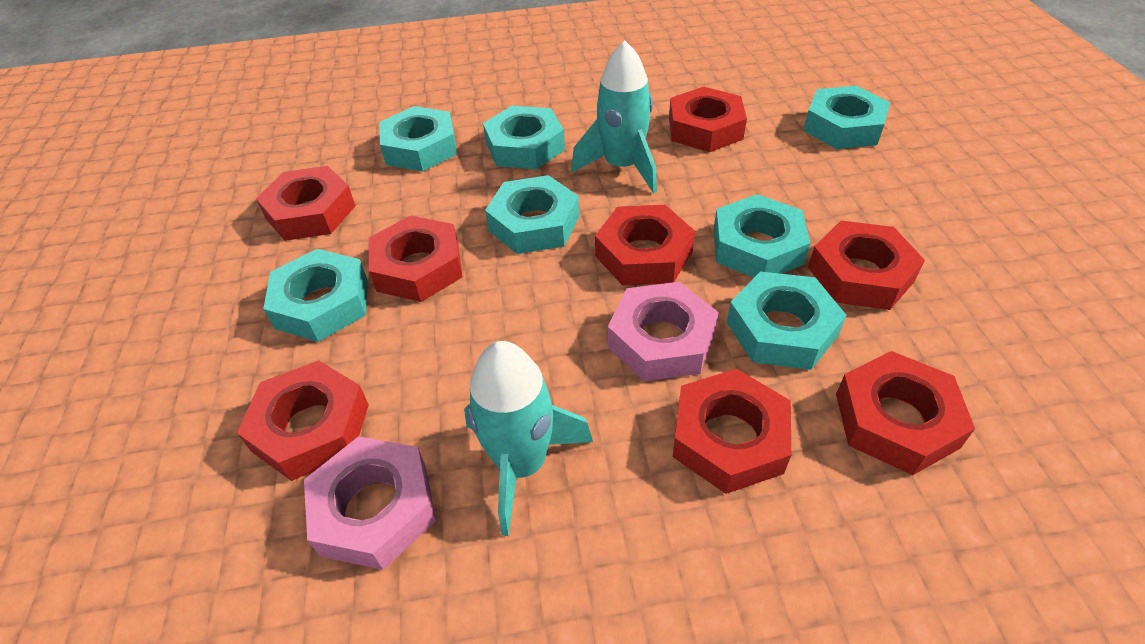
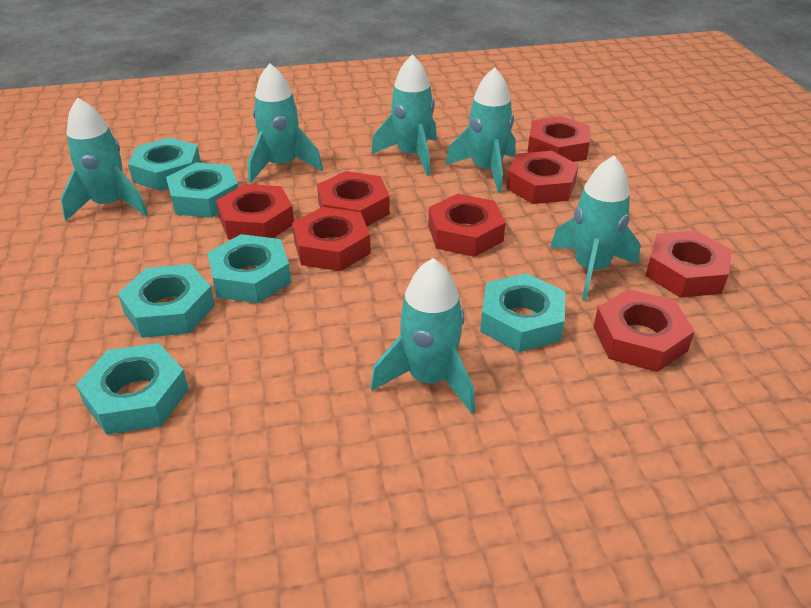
pink nut: [304,436,436,570] [608,282,719,381] = 2 -> none = 0
turquoise nut: [263,249,368,342] [379,106,457,172] [483,106,565,170] [485,175,579,254] [713,194,810,278] [727,272,846,370] [803,86,890,149] = 7 -> [76,343,189,435] [118,264,215,338] [128,137,201,191] [166,163,238,218] [207,234,291,303] [480,273,565,352] = 6
turquoise rocket: [464,341,593,536] [571,40,657,194] = 2 -> [61,98,148,221] [248,63,323,183] [370,258,475,414] [371,54,437,176] [445,67,516,193] [550,156,640,301] = 6

